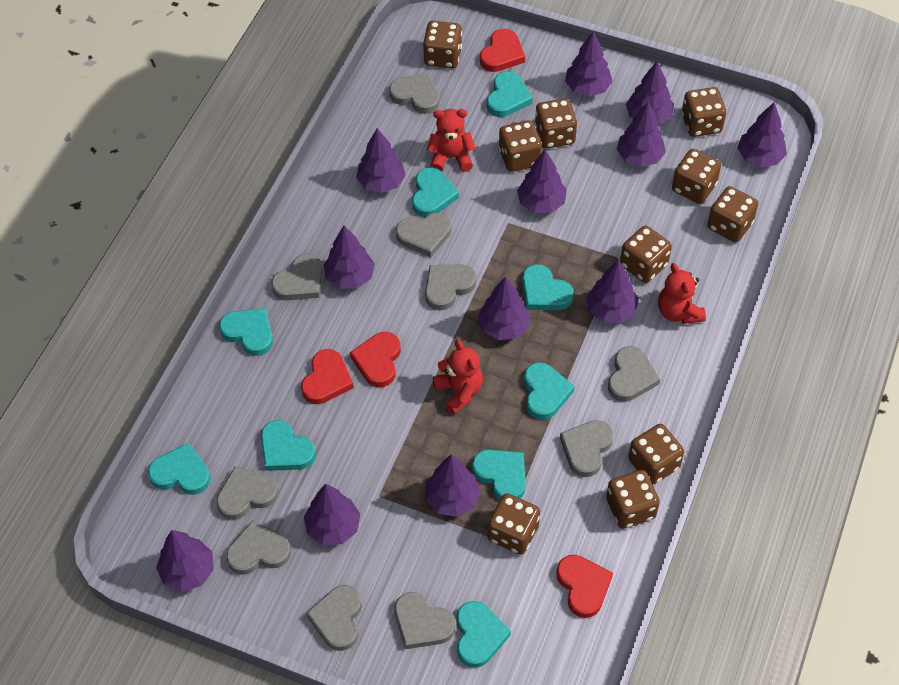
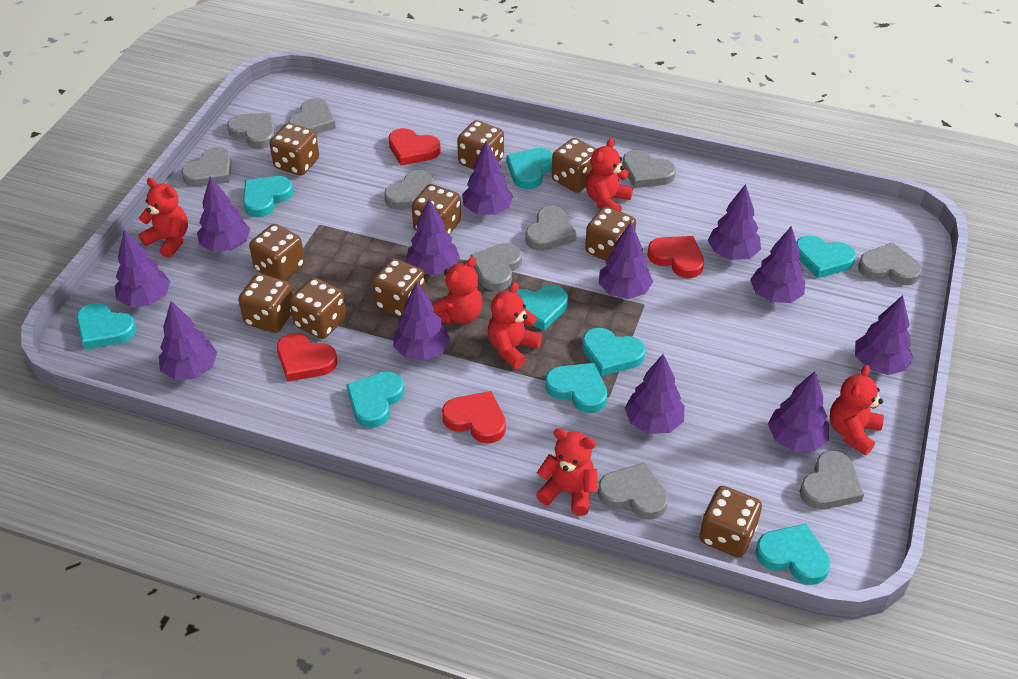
red teddy bear: [427,109,476,172] [433,339,483,414] [658,263,706,324] = 3 -> [138,178,188,258] [432,257,482,325] [488,282,542,369] [536,428,598,516] [586,138,633,212] [830,365,884,455] = 6

